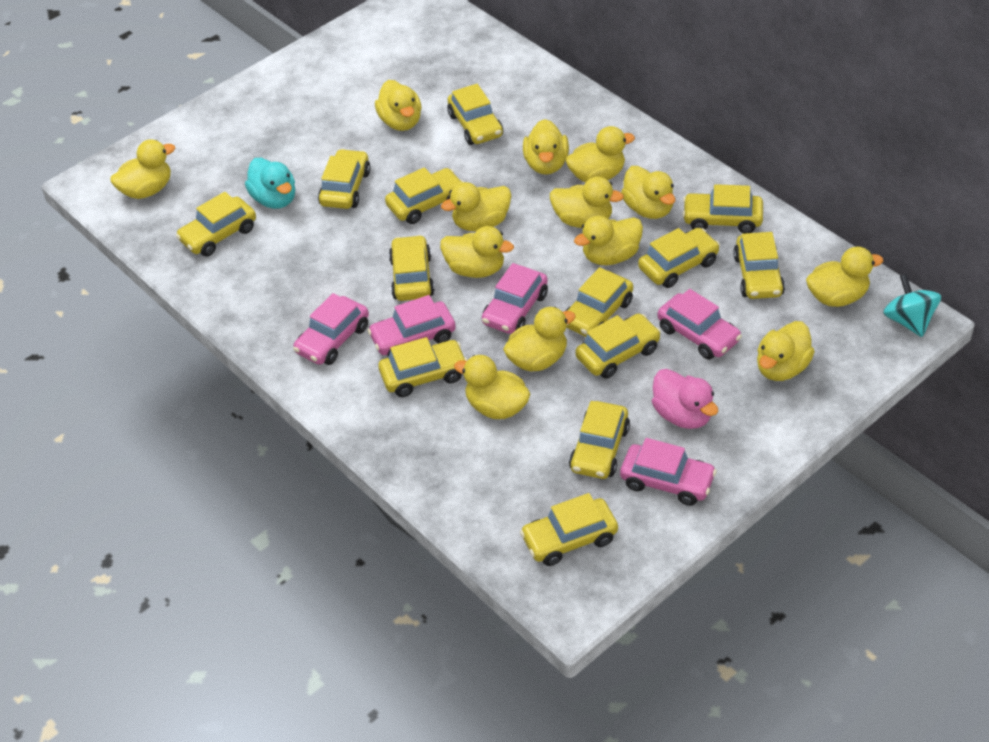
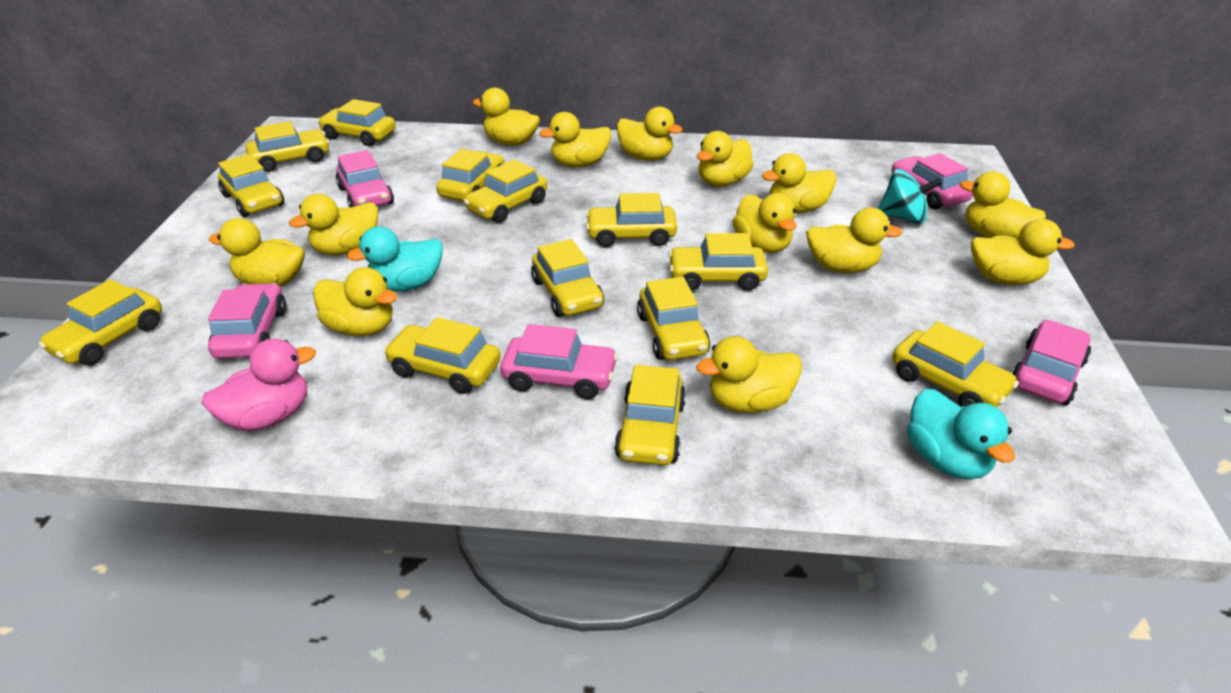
turquoise duck: [245,158,295,209] = 1 -> [347,227,443,292] [907,388,1015,479] = 2

